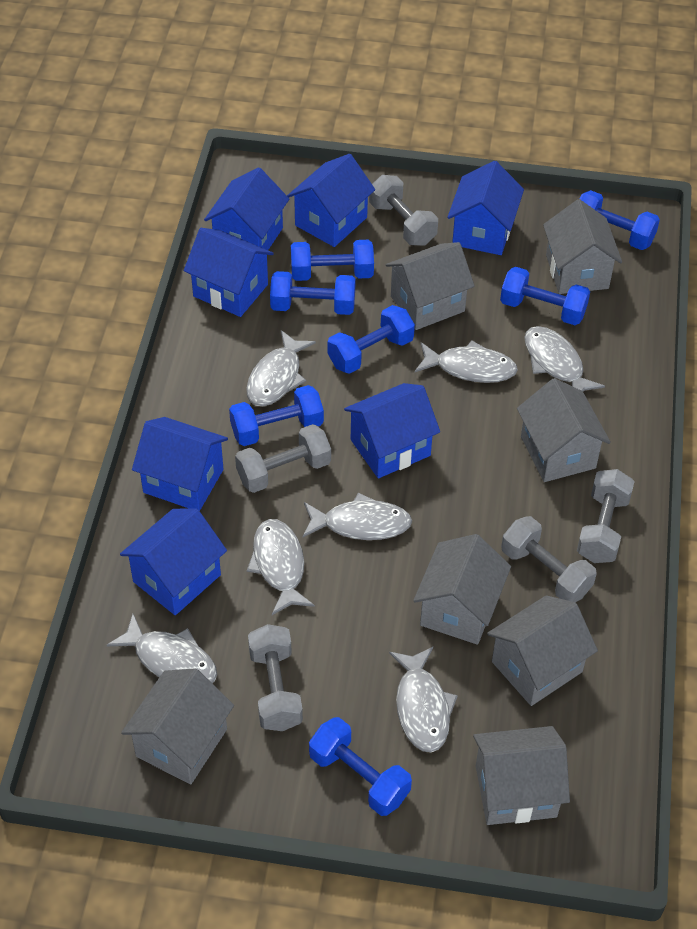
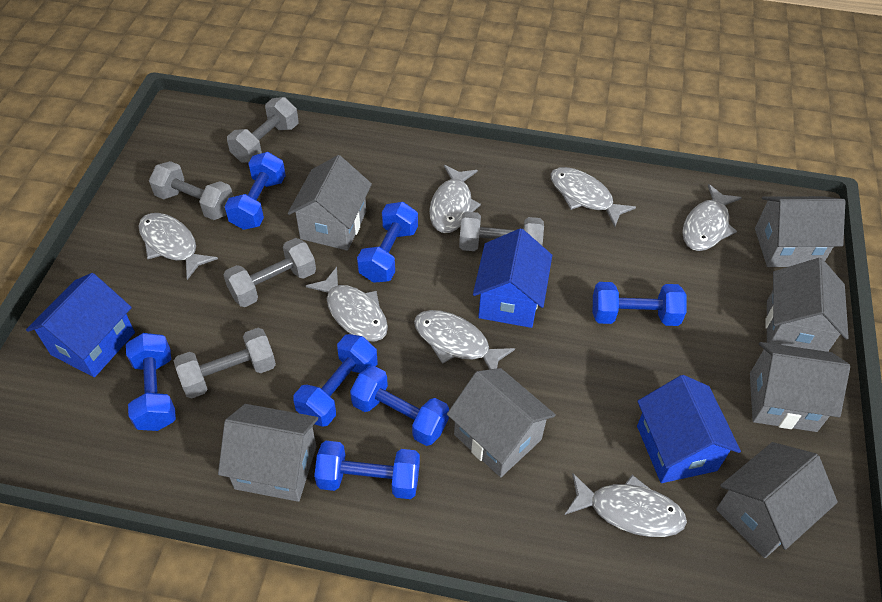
blue house: [120,508,227,615] [132,417,228,511] [184,228,274,317] [204,167,289,250] [287,154,375,247] [344,383,440,478] [447,161,524,255] = 7 -> [26,273,135,377] [473,228,552,328] [637,375,741,483] = 3

